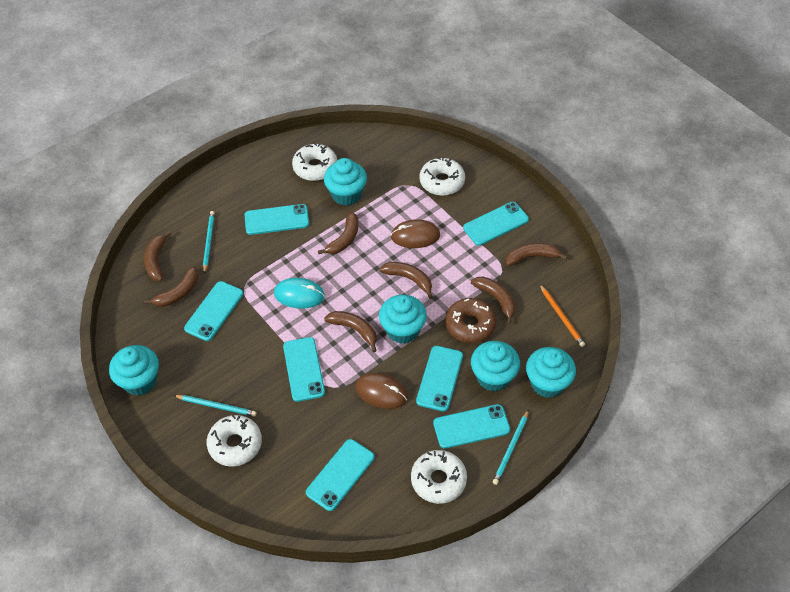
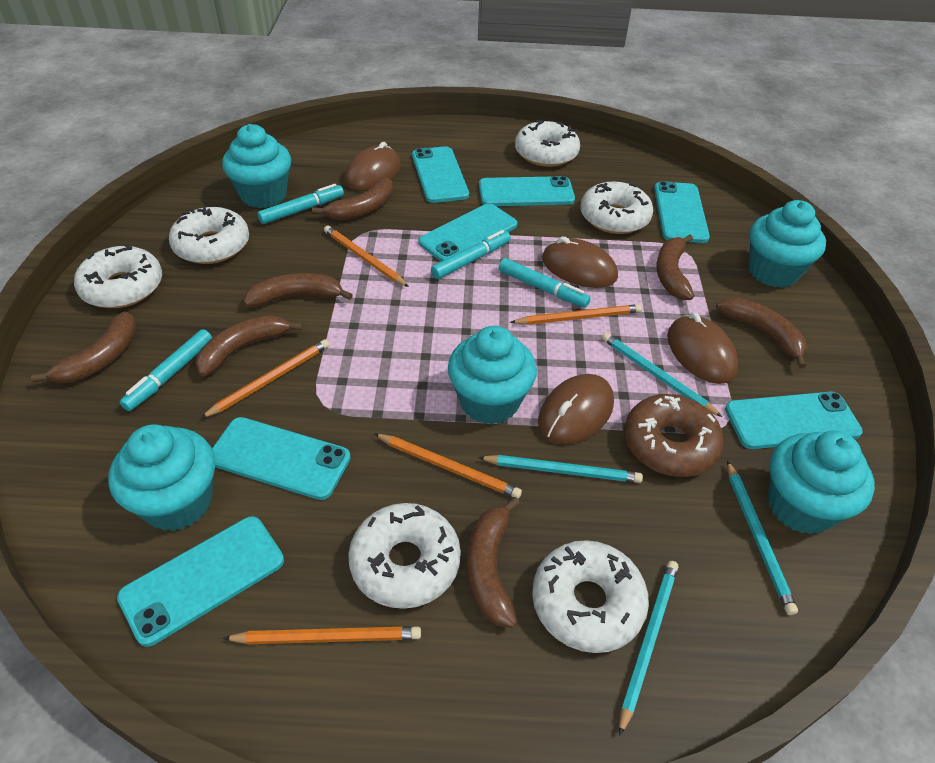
brown mouse: [355,373,408,409] [391,219,440,248] = 2 -> [345,142,401,191] [538,374,614,444] [542,236,618,288] [667,312,738,384] = 4
orange pencil: [540,284,585,347] = 1 -> [200,339,329,419] [223,626,421,644] [324,226,409,287] [374,433,522,499] [510,304,642,325] = 5
turquoise marker: none = 0 -> [120,329,212,411] [257,184,344,224] [431,230,511,279] [499,258,590,307] = 4
turquoise mouse: [274,278,325,309] = 1 -> none = 0
turquoise pencil: [173,395,257,417] [203,211,215,274] [493,409,529,485] = 3 -> [478,455,643,483] [602,333,722,417] [619,561,678,736] [727,461,798,615] = 4
white donut: [207,415,262,467] [292,143,337,181] [411,450,467,504] [420,157,465,196] = 4 -> [74,244,162,308] [169,205,249,264] [348,503,461,609] [515,120,580,167] [532,540,649,653] [581,182,653,234] = 6

